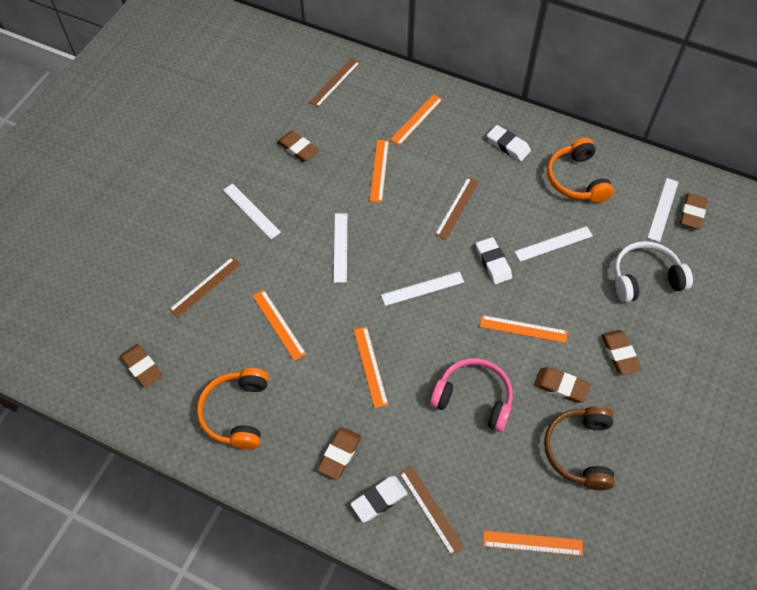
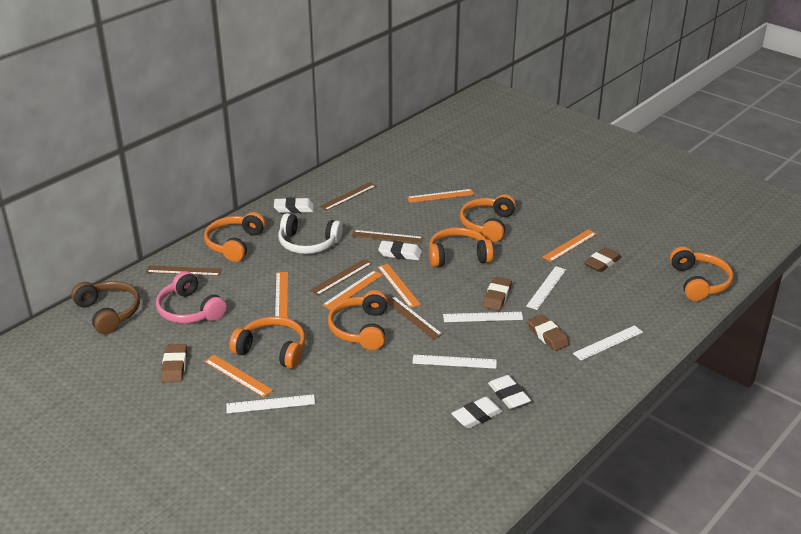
brown eraser: [120,344,162,388] [277,131,319,162] [317,427,361,480] [534,367,591,403] [601,330,641,375] [680,193,707,229] = 6 -> [161,344,187,382] [482,276,512,311] [527,314,570,351] [584,248,621,272] = 4
brown ruler: [169,257,241,318] [309,58,360,107] [399,466,464,556] [435,177,479,240] = 4 -> [146,265,222,276] [310,259,372,296] [319,182,376,211] [352,230,423,244] [387,296,443,340] = 5
orange headphones: [197,368,268,450] [547,138,614,203] = 2 -> [204,212,266,262] [229,317,306,369] [328,290,388,350] [429,227,493,267] [460,194,516,242] [670,246,733,301] = 6
white eraser: [351,476,408,522] [476,237,512,284] [487,125,531,161] = 3 -> [274,197,314,213] [378,241,422,260] [451,397,503,429] [488,375,531,409] = 4

